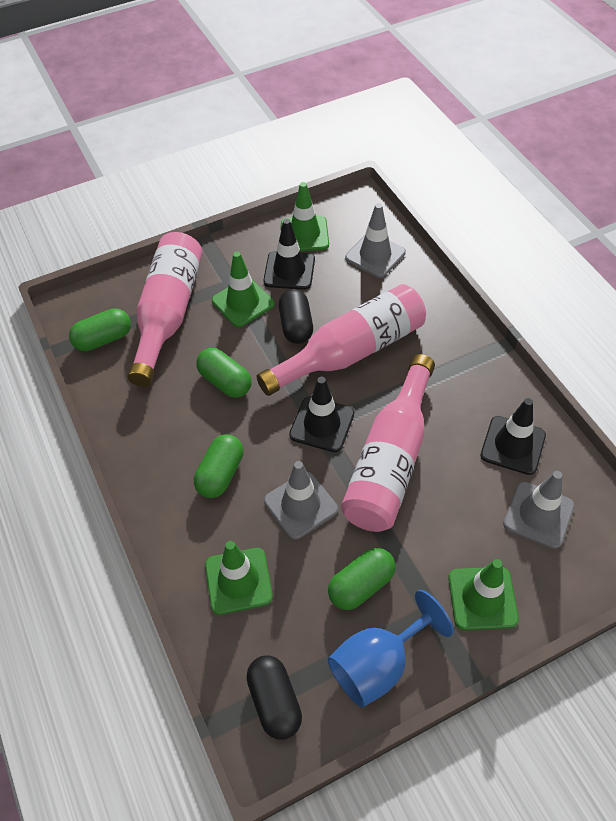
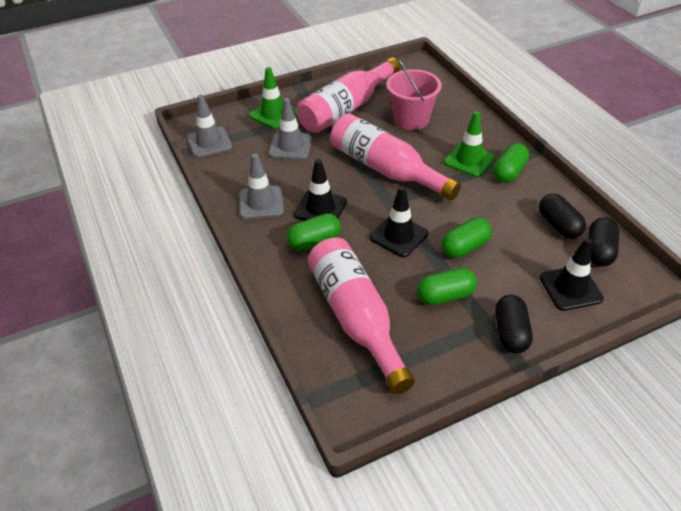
black capsule: [246,655,302,740] [279,289,313,344] = 2 -> [495,295,533,353] [539,193,586,239] [588,217,619,266] = 3
blue goblet: [328,590,454,707] = 1 -> none = 0
green traffic cone: [205,541,273,615] [212,251,275,327] [281,182,329,252] [448,559,519,630] = 4 -> [249,67,297,129] [444,111,495,177] = 2
pink bucket: none = 0 -> [387,59,442,130] = 1

